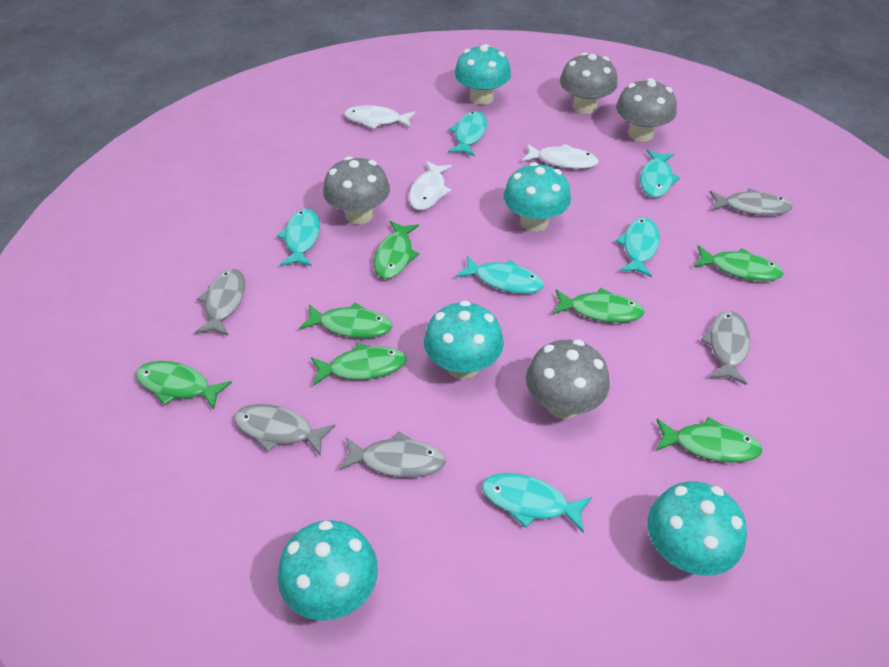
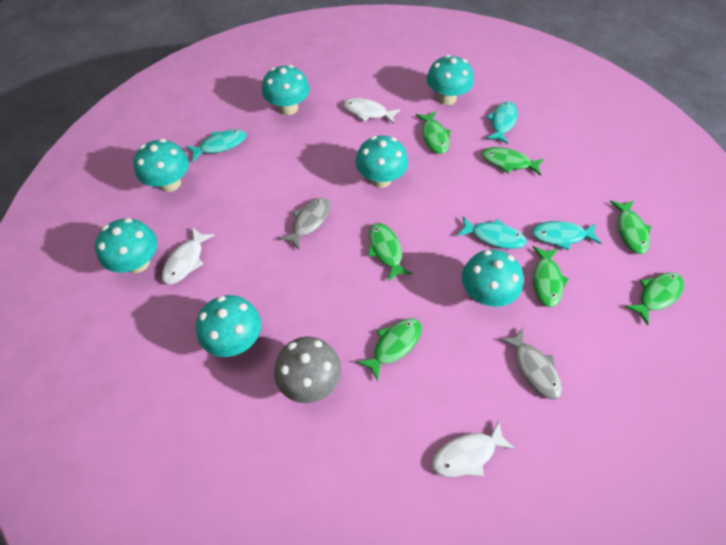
grey fish: [195,269,245,336] [234,404,336,456] [339,431,446,478] [701,311,750,385] [710,188,792,216] = 5 -> [279,198,331,250] [500,328,562,400] = 2
grey mushroom: [323,156,390,225] [526,339,610,419] [560,52,618,114] [616,78,677,142] = 4 -> [274,337,341,403] = 1
turquoise fish: [277,208,320,266] [448,111,487,156] [456,255,544,294] [482,473,592,533] [616,217,660,277] [640,149,680,197] = 6 -> [186,130,246,161] [457,217,527,249] [486,101,518,144] [532,221,601,250] = 4
turquoise mushroom: [278,520,378,621] [424,301,504,379] [454,44,511,105] [504,162,571,232] [647,481,747,576] = 5 -> [95,218,157,273] [134,139,189,192] [196,295,261,357] [262,65,310,115] [355,136,408,188] [426,55,474,105] [462,250,523,307] = 7

